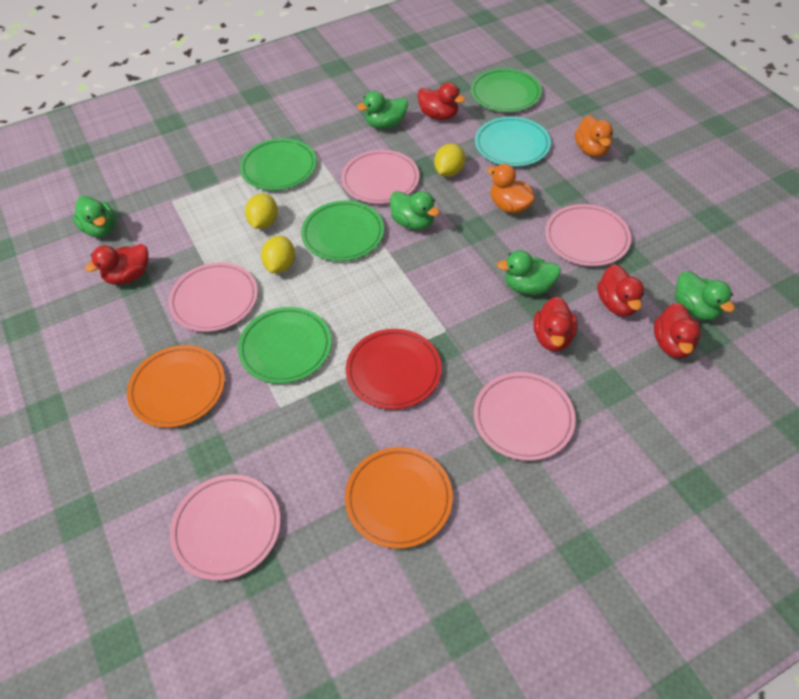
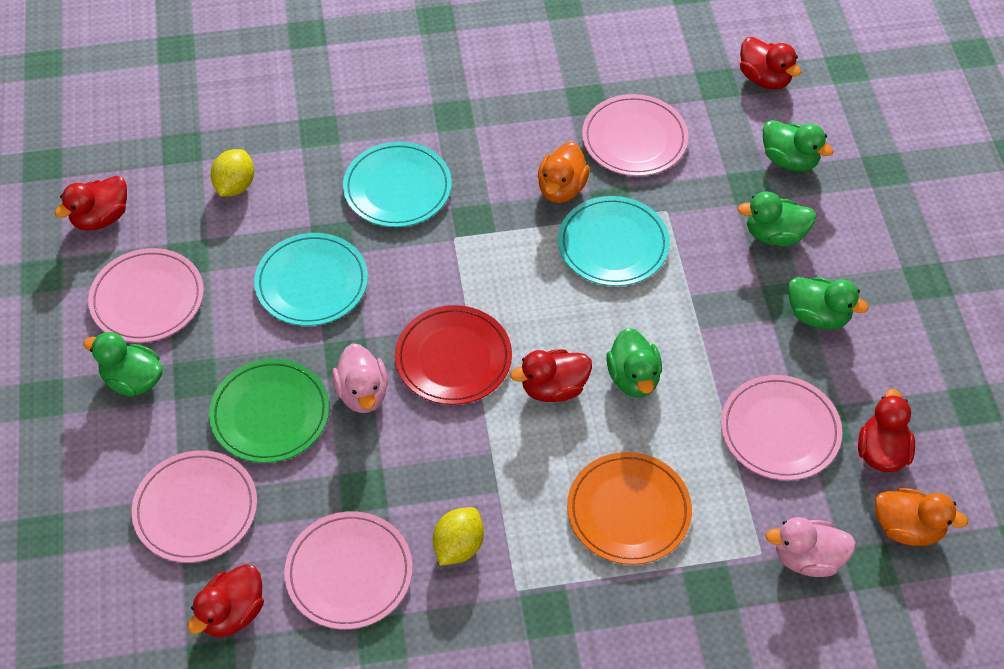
green plate: [238,307,331,384] [240,138,317,190] [301,201,384,261] [471,68,542,112] = 4 -> [209,359,329,463] = 1
orange plate: [127,345,225,428] [345,447,453,549] = 2 -> [567,452,692,565] = 1
pink duck: none = 0 -> [332,343,388,413] [766,517,856,577] = 2
turquoise plate: [475,117,551,167] = 1 -> [254,233,368,326] [343,141,452,227] [558,196,670,286] = 3
yellow lemon: [245,194,278,229] [261,236,295,273] [434,144,465,177] = 3 -> [211,149,254,197] [433,507,484,566] = 2

